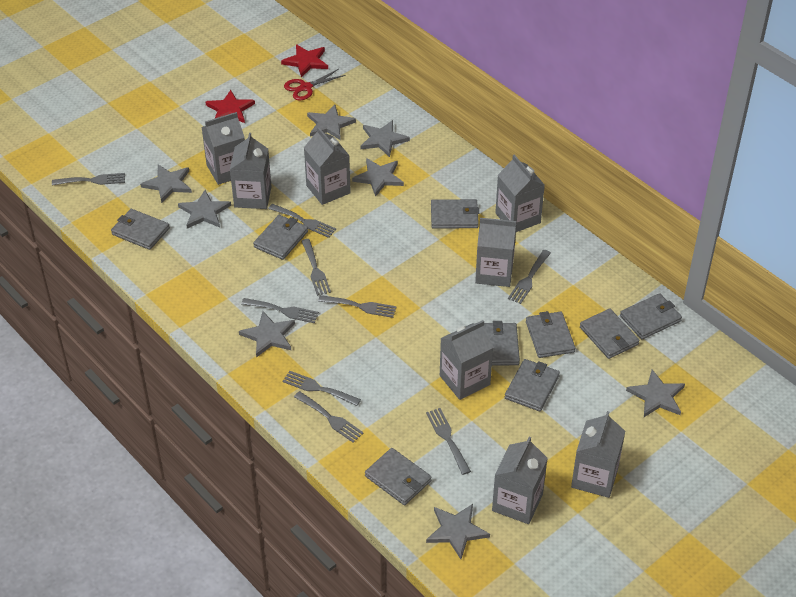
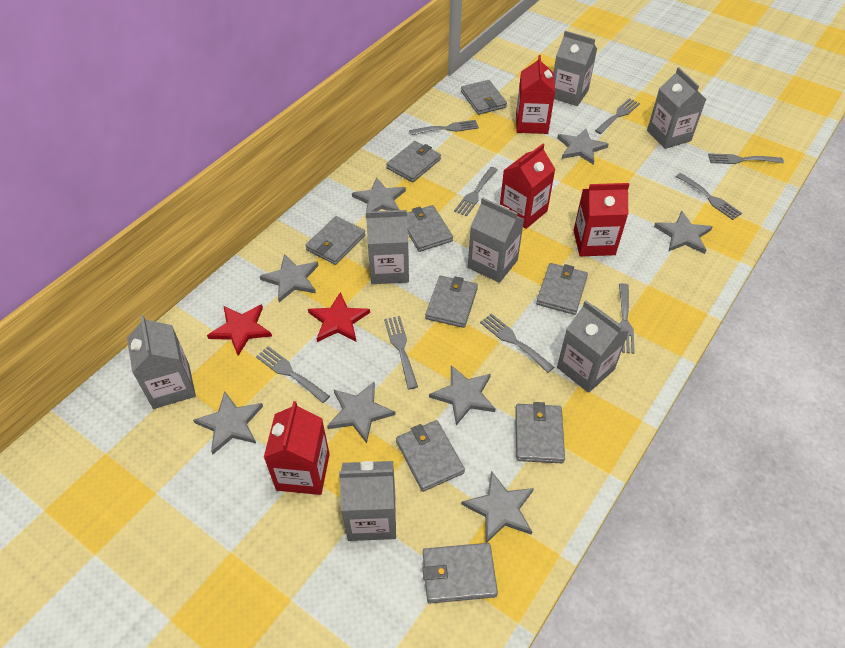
grey carton: [202,112,245,185] [230,133,272,209] [304,127,351,205] [440,320,493,400] [475,218,517,287] [492,437,548,524] [495,154,545,232] [571,411,625,498] = 8 -> [127,315,196,409] [339,461,396,541] [366,210,409,284] [468,197,524,283] [554,31,597,106] [557,300,629,393] [647,67,706,149] = 7
red carton: none = 0 -> [264,401,330,495] [500,144,556,229] [516,55,555,134] [573,183,630,256] = 4
red scissors: [284,69,346,101] = 1 -> none = 0

